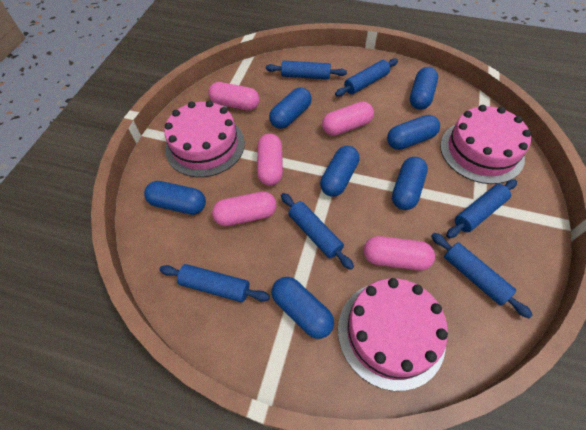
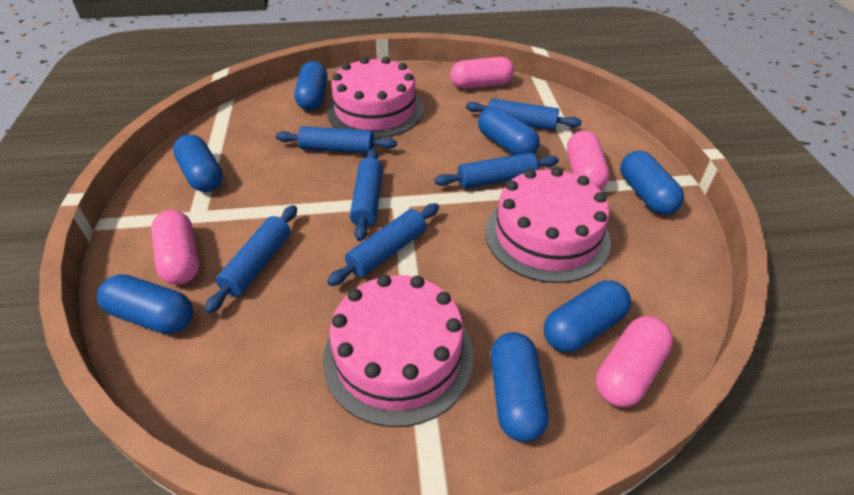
pink capsule: [208,82,260,111] [212,192,276,226] [257,134,283,186] [322,102,374,136] [364,236,435,270] = 5 -> [151,210,199,285] [450,57,514,89] [567,131,610,190] [596,316,673,407] = 4

